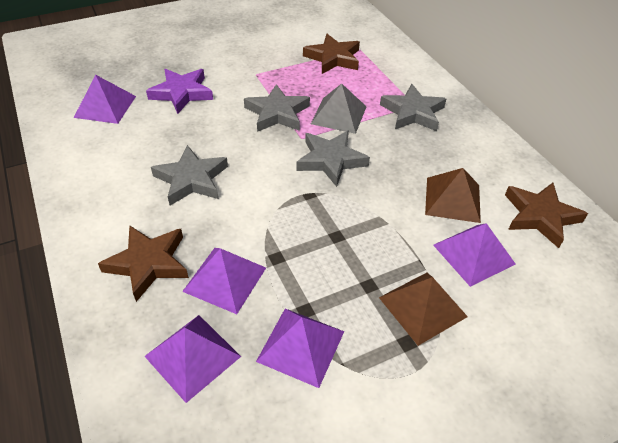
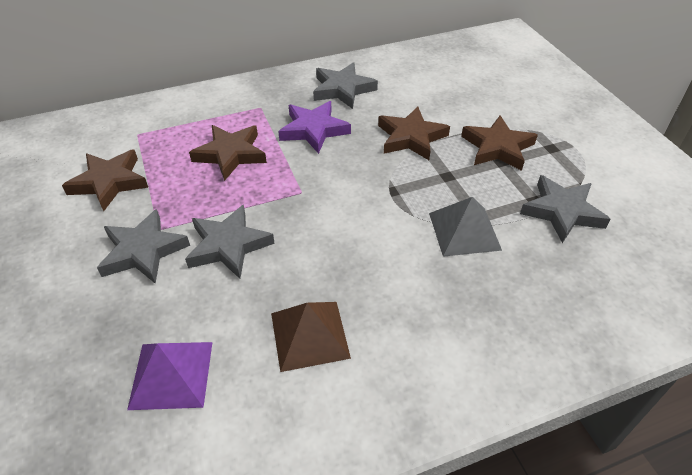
brown pyramid: [379,273,468,346] [425,168,481,223] = 2 -> [271,302,351,372] = 1
brown star: [98,225,189,302] [303,34,360,74] [505,183,588,248] = 3 -> [62,149,148,211] [189,125,267,181] [378,107,450,160] [461,115,538,171] = 4
purple pyramid: [74,75,136,124] [144,315,241,403] [182,248,266,314] [256,309,344,388] [433,223,516,287] = 5 -> [127,342,212,410] = 1

